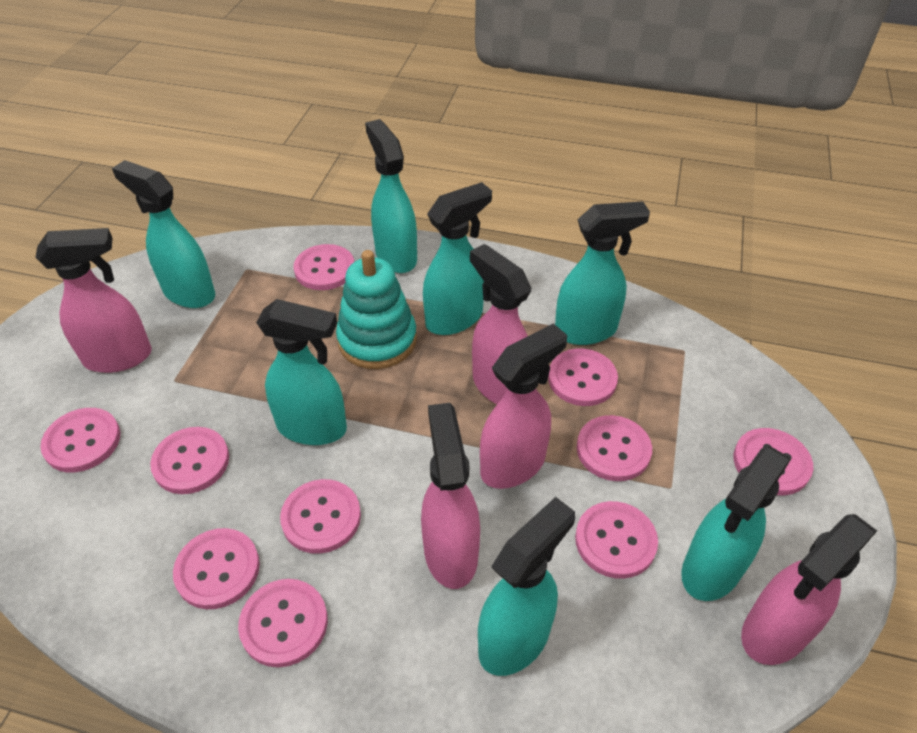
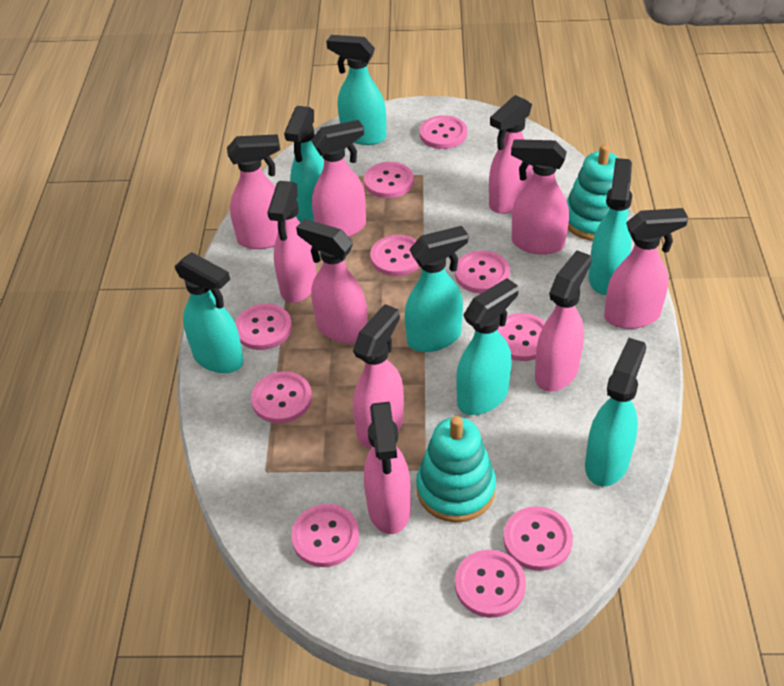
pink spray bottle: [35,228,152,373] [421,403,480,589] [470,244,531,404] [480,324,567,489] [741,514,877,665] = 5 -> [227,134,280,249] [267,181,316,303] [296,219,368,343] [311,120,366,237] [353,304,404,448] [364,402,411,534] [489,95,533,214] [511,139,569,255] [535,250,592,392] [604,208,688,329] = 10
turquoise stacking toy: [336,250,417,369] = 1 -> [416,416,496,523] [567,144,628,241] = 2

